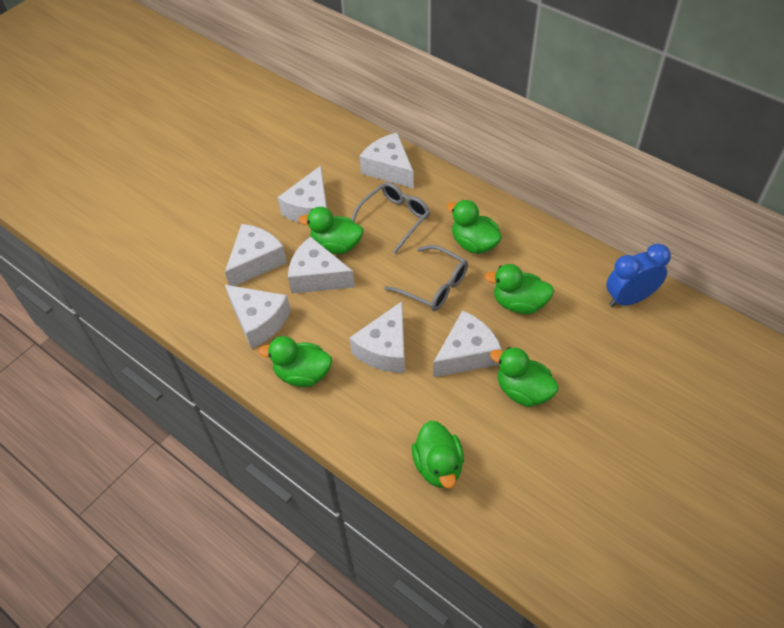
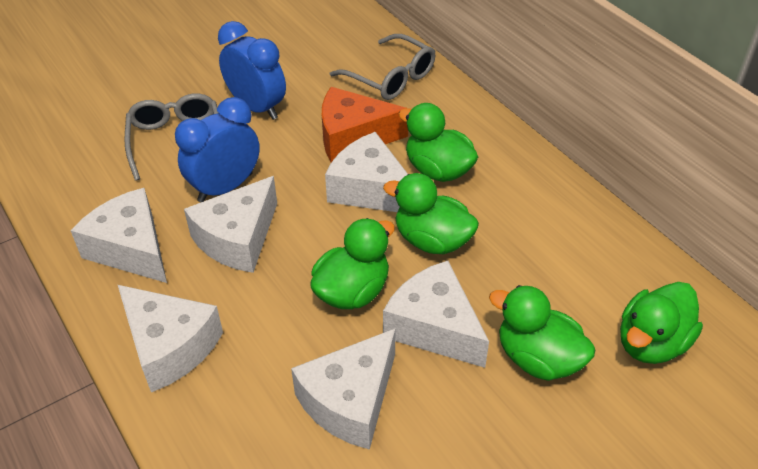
blue clock: [606,244,671,307] = 1 -> [175,97,260,202] [218,21,286,120] = 2
green duck: [258,336,332,387] [298,207,363,254] [412,420,464,488] [446,200,502,254] [484,264,554,314] [490,347,559,407] = 6 -> [310,218,395,309] [383,173,479,254] [399,103,478,182] [489,285,595,381] [620,282,703,364] = 5
orange cheese: none = 0 -> [322,87,408,162] = 1
white cheese: [225,224,287,286] [225,285,291,349] [277,166,327,223] [288,236,355,293] [350,301,405,373] [359,133,414,189] [433,310,502,377] = 7 -> [71,188,167,283] [118,285,223,393] [184,176,277,273] [291,329,395,450] [325,132,408,212] [383,261,489,368] = 6

